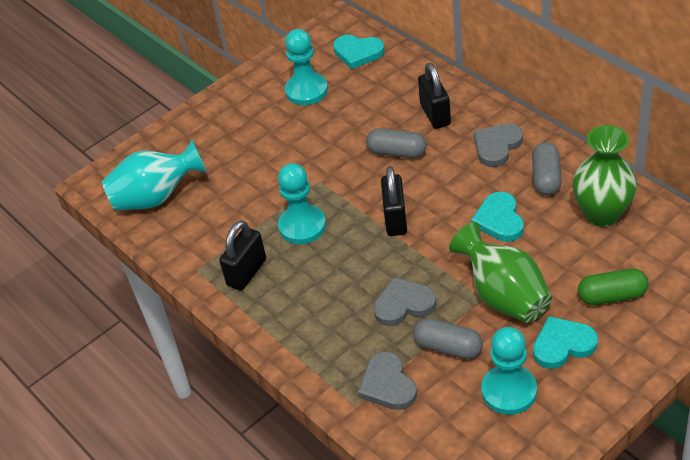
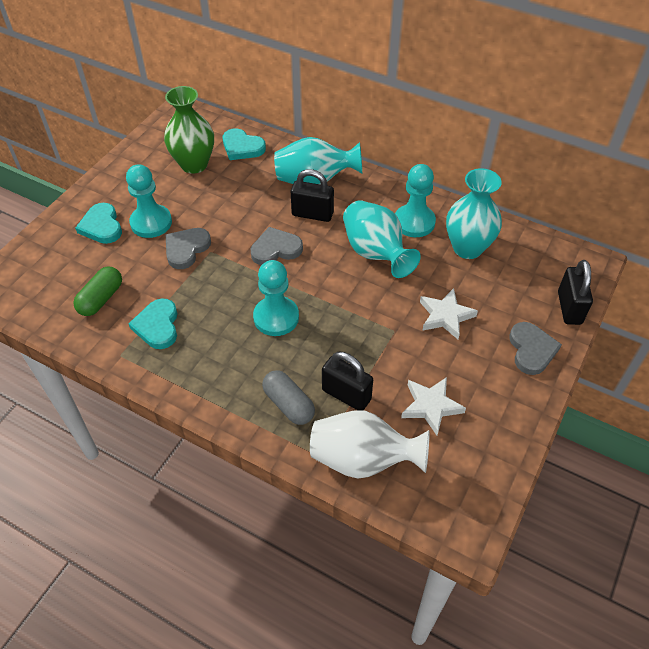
green vase: [449,222,552,323] [572,125,637,227] = 2 -> [164,86,214,174] = 1
grey capsule: [366,128,427,158] [413,318,483,359] [532,142,562,195] = 3 -> [262,370,315,425] = 1
turquoise vase: [102,140,207,210] = 1 -> [274,137,362,185] [343,200,421,278] [446,168,502,259] = 3
white star: none = 0 -> [401,377,466,435] [420,288,478,339] = 2
white vase: none = 0 -> [310,410,430,479] = 1

